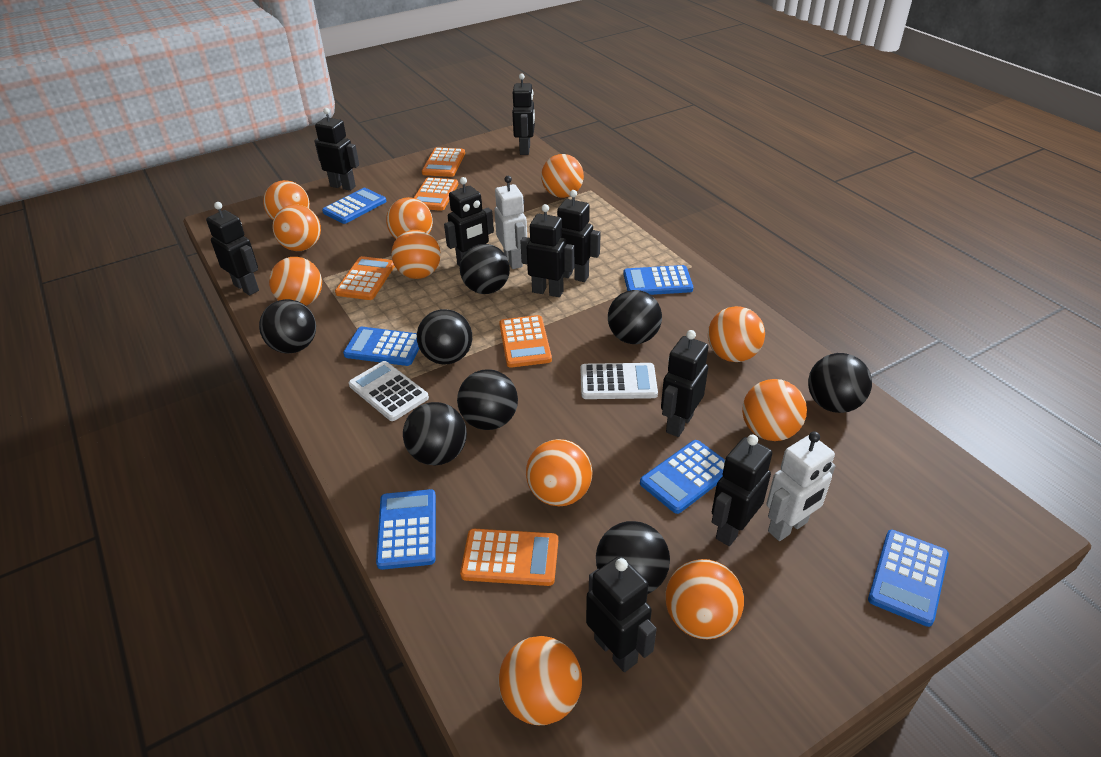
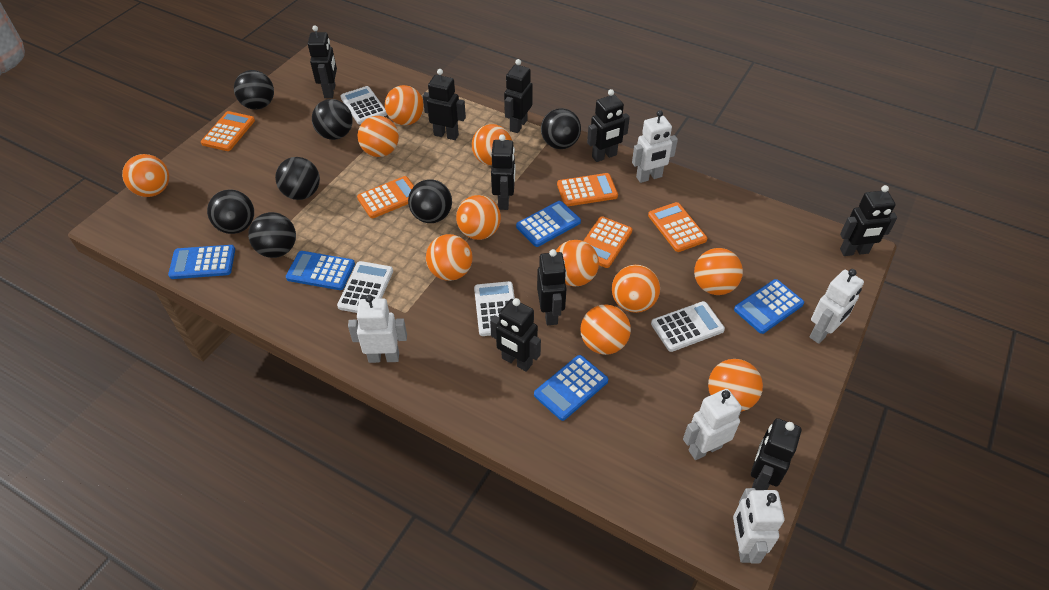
black ball: [259,299,316,354] [403,402,467,466] [417,309,472,364] [457,369,518,430] [460,244,510,294] [596,521,670,594] [608,290,662,344] [808,353,872,413] = 8 -> [207,189,254,234] [234,70,274,110] [248,212,296,258] [275,157,320,200] [312,99,353,140] [408,179,452,223] [541,108,581,149] = 7
blue calculator: [322,188,387,224] [343,327,419,366] [376,489,436,570] [623,265,693,295] [640,440,725,514] [868,530,949,627] = 6 -> [168,245,235,279] [286,251,355,290] [516,201,581,247] [534,355,608,421] [734,279,804,334] = 5
white calculator: [349,361,429,421] [581,363,658,399] = 2 -> [337,261,393,313] [340,86,387,125] [474,281,515,336] [651,301,725,352] = 4
white robot: [494,176,527,269] [766,432,835,541] = 2 -> [348,295,407,363] [632,110,678,183] [683,389,742,460] [733,488,784,563] [810,269,864,344] = 5

